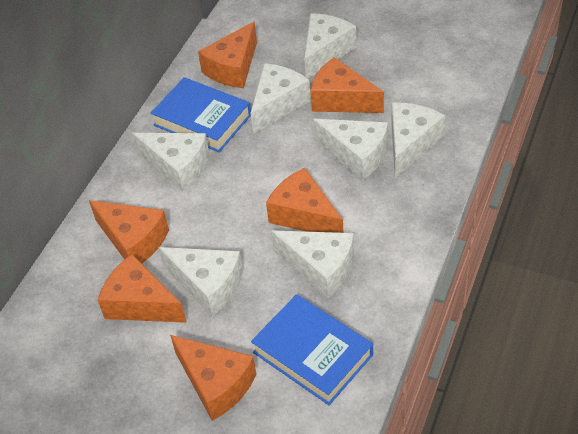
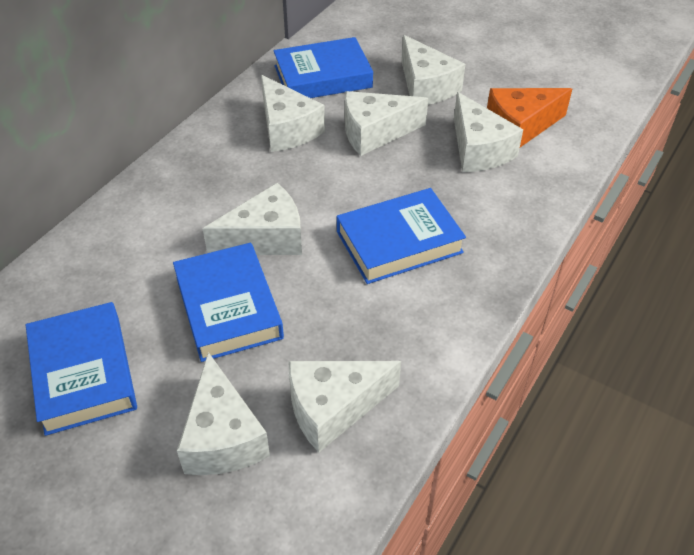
blue book: [151,77,251,152] [251,294,373,405] = 2 -> [26,302,137,436] [173,243,284,362] [273,37,373,98] [337,188,466,284] = 4
orange cheese: [89,200,169,263] [98,254,187,323] [170,335,257,421] [198,22,257,88] [266,168,344,233] [310,57,384,113] = 6 -> [487,88,572,147] = 1

